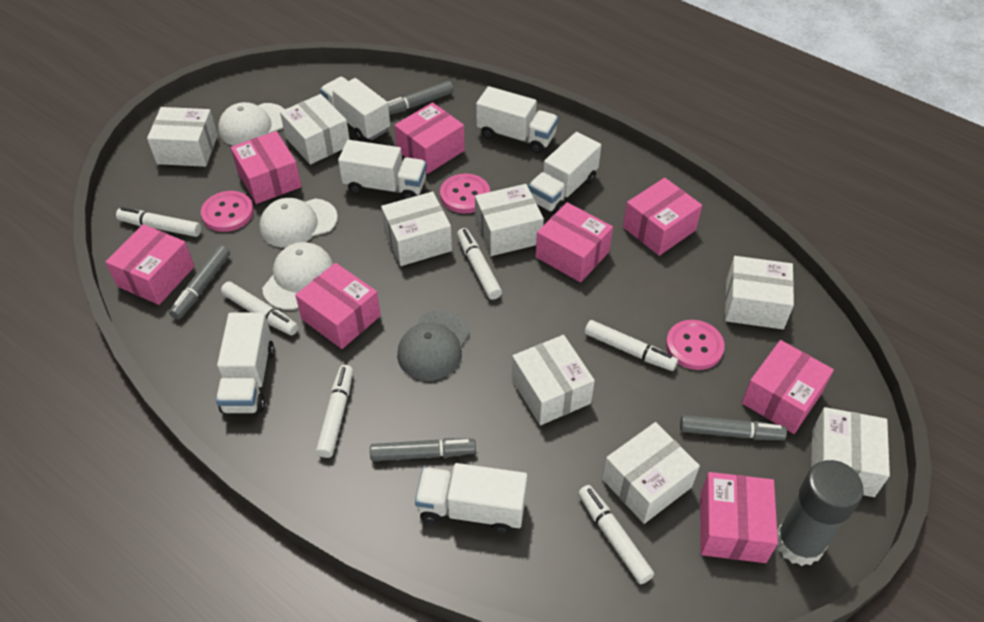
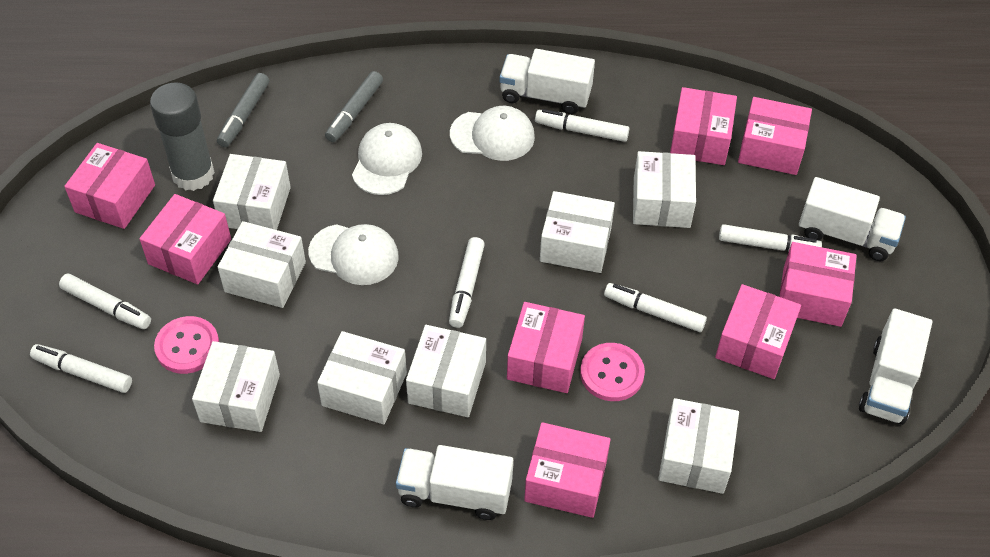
grey cap: [397,311,470,381] = 1 -> none = 0
grey marker: [169,245,230,319] [370,438,476,461] [388,81,454,115] [680,415,787,440] = 4 -> [217,73,269,147] [325,71,383,142] = 2
pink button: [201,191,254,232] [440,174,490,213] [666,320,725,370] = 3 -> [154,316,219,374] [580,343,645,401] = 2
white truck: [216,313,274,413] [320,77,390,142] [338,140,427,200] [415,463,527,534] [476,86,558,154] [528,132,601,214] = 6 -> [396,445,513,520] [499,49,595,114] [799,177,906,261] [859,308,932,425] = 4

